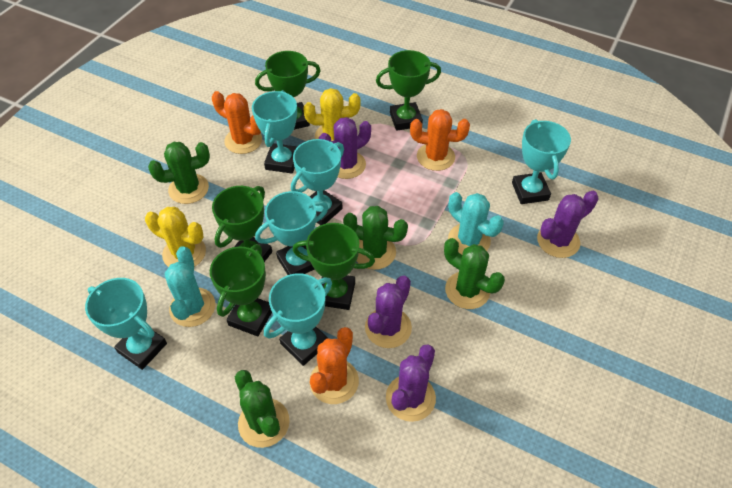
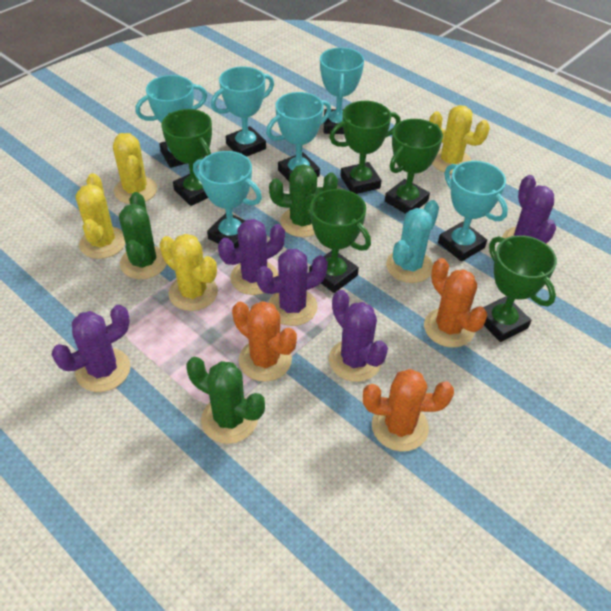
green cactus: [148,142,210,204] [235,370,290,448] [343,206,408,270] [444,238,505,309] = 4 -> [119,192,167,279] [186,357,265,444] [269,164,338,237] = 3
purple cactus: [319,117,371,179] [365,276,412,348] [386,344,436,422] [537,191,598,258] = 4 -> [51,304,130,392] [218,219,285,295] [256,249,328,326] [329,290,388,382] [502,175,556,245] = 5
turquoise cactus: [164,246,215,327] [448,192,504,255] = 2 -> [386,200,439,283] = 1
yellow cactus: [145,207,206,267] [303,88,360,141] = 2 -> [76,173,125,259] [113,133,157,204] [159,234,218,311] [429,105,490,174] = 4

